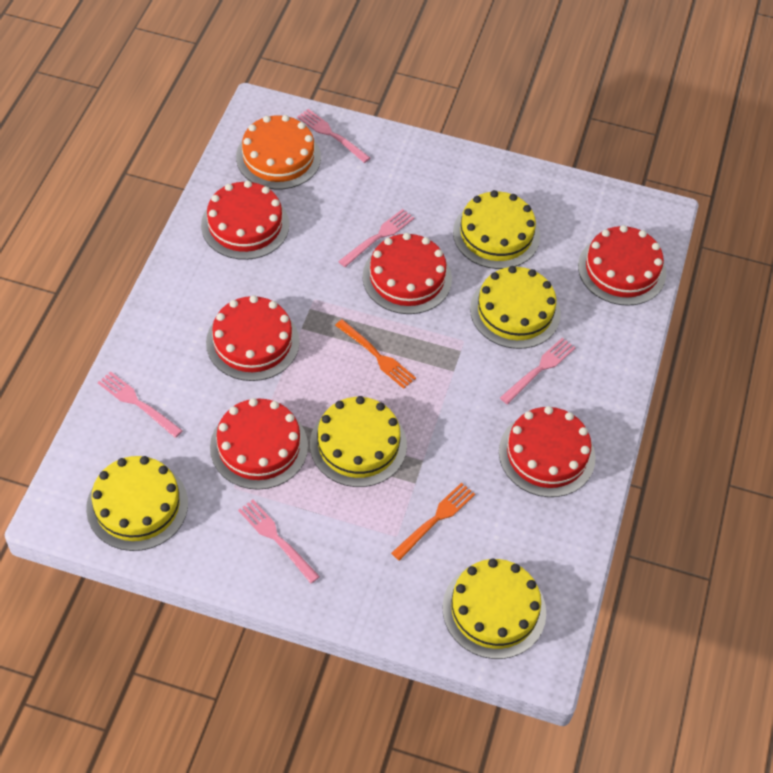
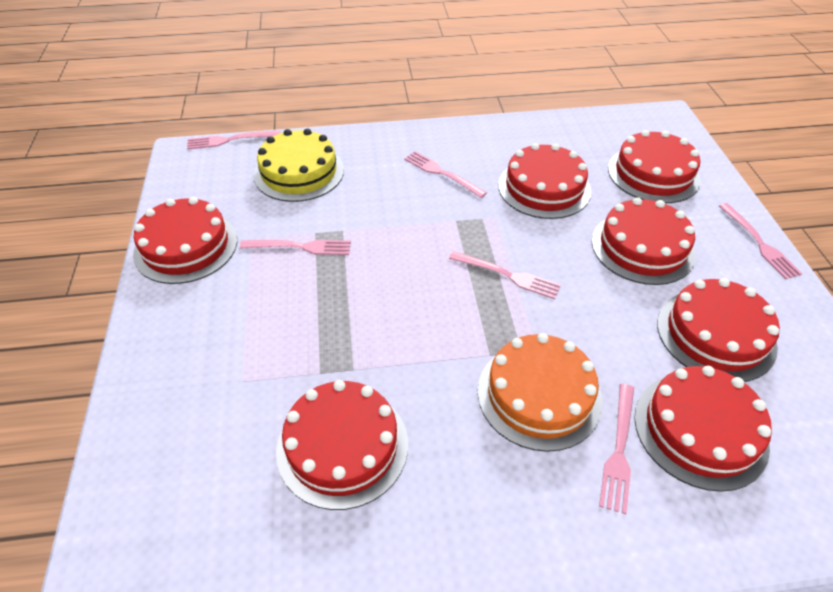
orange fork: [335,319,416,389] [391,483,475,561] = 2 -> none = 0
pink fork: [98,371,183,438] [238,500,320,583] [297,109,370,163] [338,209,414,267] [500,337,576,404] = 5 -> [187,131,280,150] [240,240,351,255] [404,151,487,198] [449,251,561,299] [599,384,634,514] [719,203,802,280] = 6
red cake: [201,181,289,260] [206,295,300,381] [210,398,308,490] [362,233,452,314] [499,406,596,497] [578,225,666,306] = 6 -> [133,197,237,284] [276,380,408,510] [498,143,591,219] [591,197,696,285] [608,130,701,203] [634,366,772,492] [657,278,780,382] = 7
yellow cake: [86,456,188,551] [310,396,407,487] [442,558,546,659] [453,190,540,269] [470,266,561,349] = 5 -> [254,129,344,202] = 1

